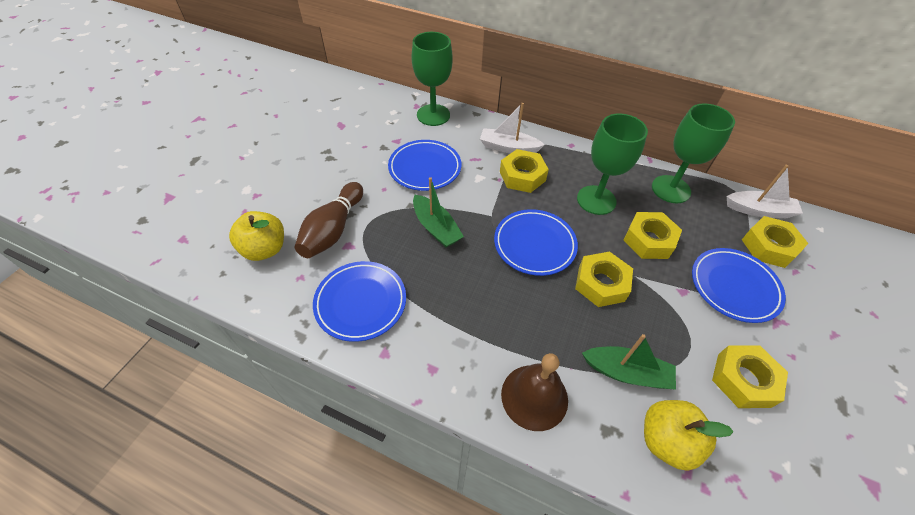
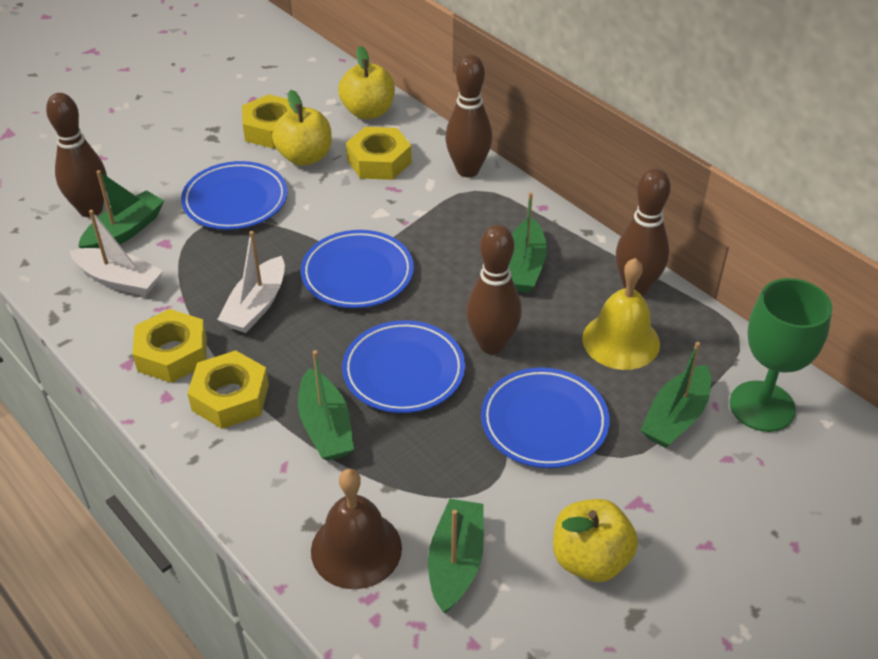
brown bowling pin: [295,182,363,258] = 1 -> [46,93,107,217] [445,55,492,177] [466,225,522,354] [616,168,671,296] = 4
green boat: [413,177,464,247] [582,334,676,390] = 2 -> [78,170,164,248] [298,350,354,461] [428,499,484,613] [509,192,547,293] [640,342,711,448] = 5
green goblet: [412,32,453,126] [577,114,648,215] [652,103,735,203] = 3 -> [730,278,832,432] = 1
yellow apple: [229,211,284,261] [644,400,734,471] = 2 -> [272,90,332,166] [338,46,395,119] [553,499,638,582] = 3
yellow bell: none = 0 -> [582,258,660,370] = 1
yellow nut: [500,149,549,193] [575,251,633,307] [624,212,682,259] [712,346,788,408] [742,216,809,268] = 5 -> [132,309,207,383] [187,350,269,429] [242,94,291,148] [346,127,412,180] = 4

